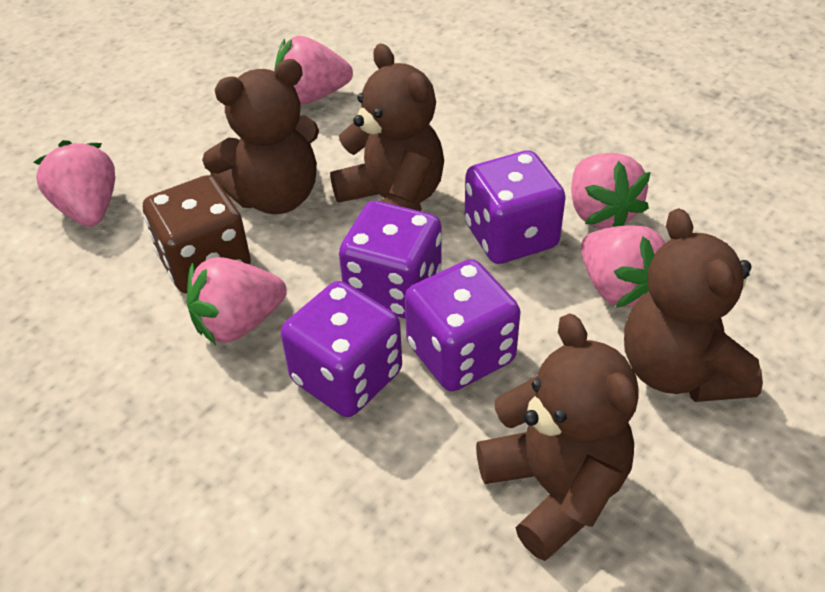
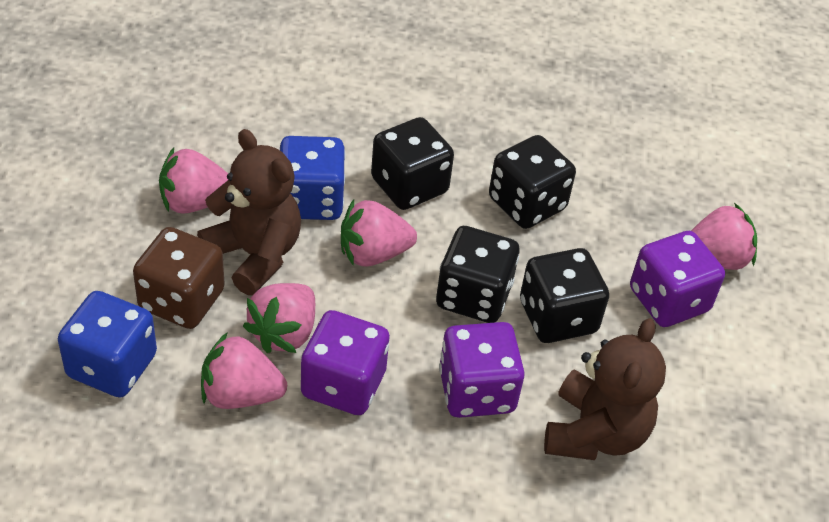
black dice: none = 0 -> [371,117,454,210] [436,226,520,323] [489,135,576,229] [520,248,609,343] = 4
blue dice: none = 0 -> [58,291,157,397] [280,136,346,220] = 2
brown teddy bear: [202,59,319,214] [330,44,444,211] [476,313,639,561] [624,208,763,402] = 4 -> [197,129,301,295] [544,318,666,460] = 2
purple dice: [281,281,402,417] [339,201,442,319] [405,259,520,391] [465,150,566,264] = 4 -> [301,310,390,415] [439,322,525,418] [630,231,725,327] = 3

